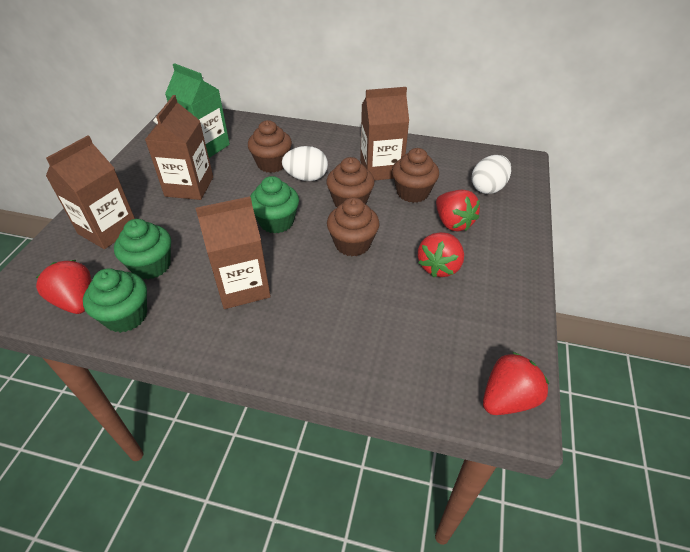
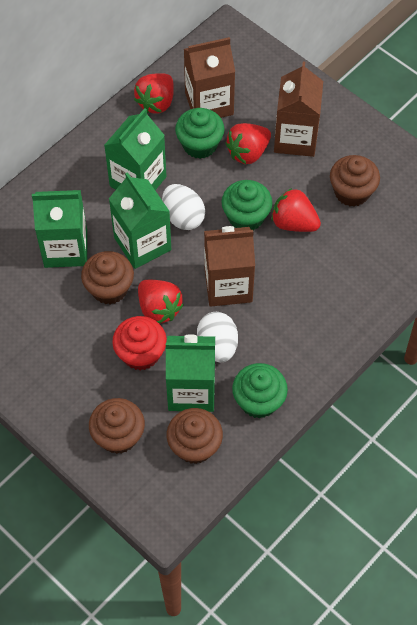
brown carton: [46,135,135,249] [145,95,213,200] [196,196,271,309] [360,87,409,181] = 4 -> [184,37,235,118] [204,226,255,307] [274,61,323,157] = 3
green carton: [165,63,230,158] = 1 -> [32,190,87,268] [104,108,167,190] [109,172,171,269] [166,334,215,412] = 4
red cupcake: none = 0 -> [112,316,167,370] = 1

